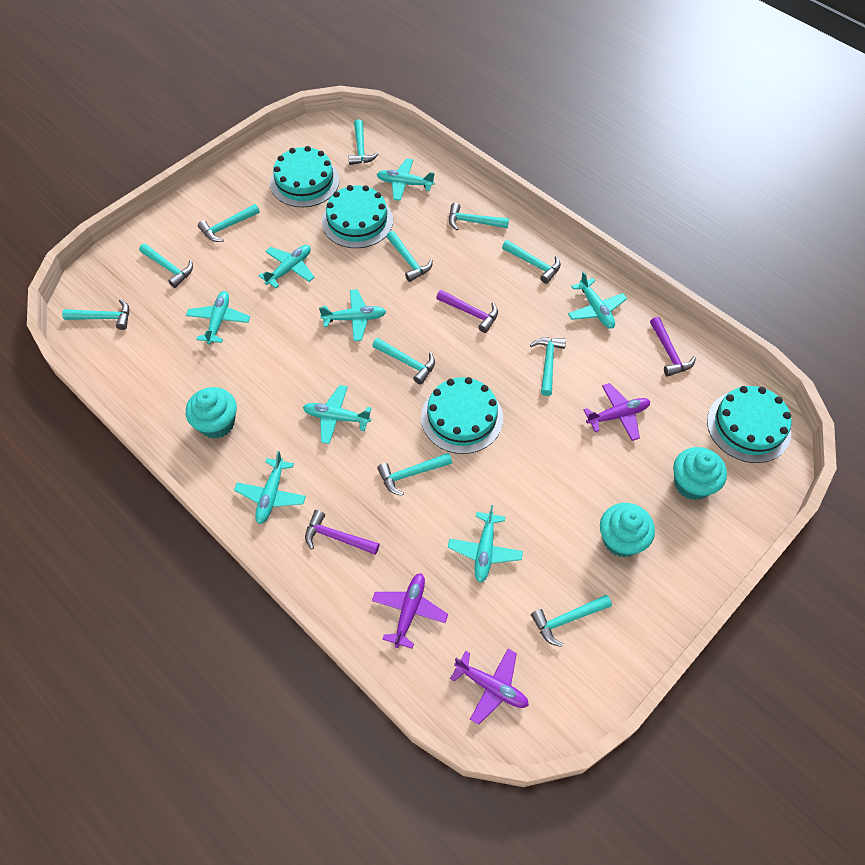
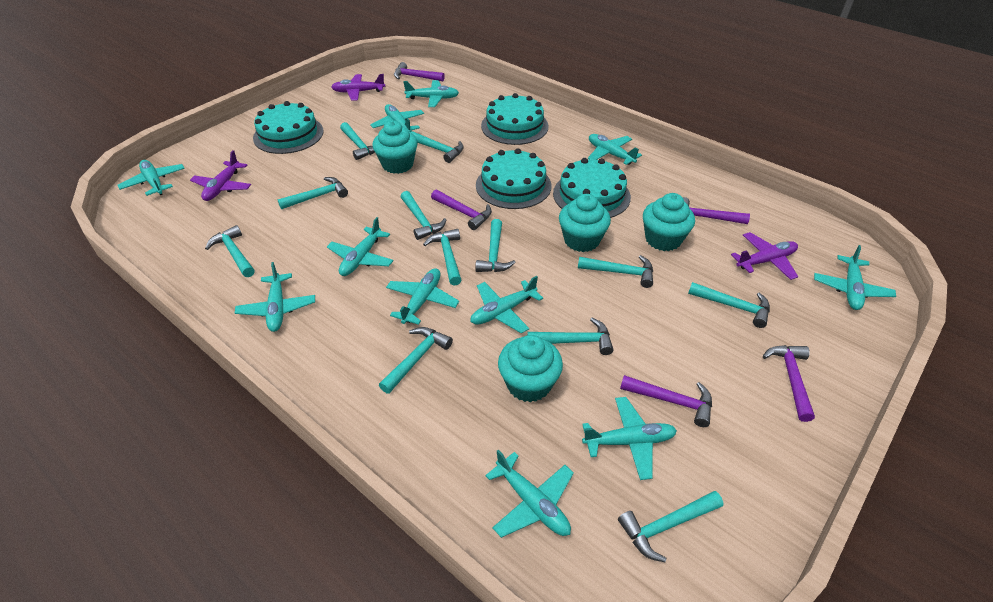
purple hammer: [305,510,379,555] [436,290,498,333] [650,317,696,377] = 3 -> [394,62,445,81] [431,189,492,230] [620,375,712,427] [683,197,750,224] [763,345,815,422] = 5
turquoise cupcake: [186,387,237,439] [600,503,655,557] [673,447,727,500] = 3 -> [372,121,418,174] [498,335,563,402] [559,194,611,252] [643,193,695,251] = 4
turquoise hammer: [62,299,129,330] [139,243,193,288] [198,204,260,242] [348,119,379,165] [372,338,435,385] [377,453,452,496] [386,231,433,282] [449,203,509,231] [502,240,561,284] [530,337,566,396] [531,595,612,647] = 11 -> [205,225,255,277] [278,177,348,210] [340,122,375,160] [379,327,453,394] [401,191,447,240] [410,131,464,163] [423,229,462,285] [475,219,516,272] [527,318,614,355] [578,255,653,288] [618,491,724,562] [688,282,770,328] = 12
turquoise plane: [186,291,250,345] [234,451,306,524] [258,245,315,288] [303,385,372,444] [319,289,386,341] [376,159,435,201] [448,505,523,583] [568,271,627,329] = 8 -> [118,160,185,196] [235,262,315,332] [327,217,393,276] [370,104,424,132] [386,268,459,325] [403,80,459,107] [470,276,543,333] [485,450,574,538] [582,397,677,480] [588,134,642,165] [814,245,896,310] = 11

